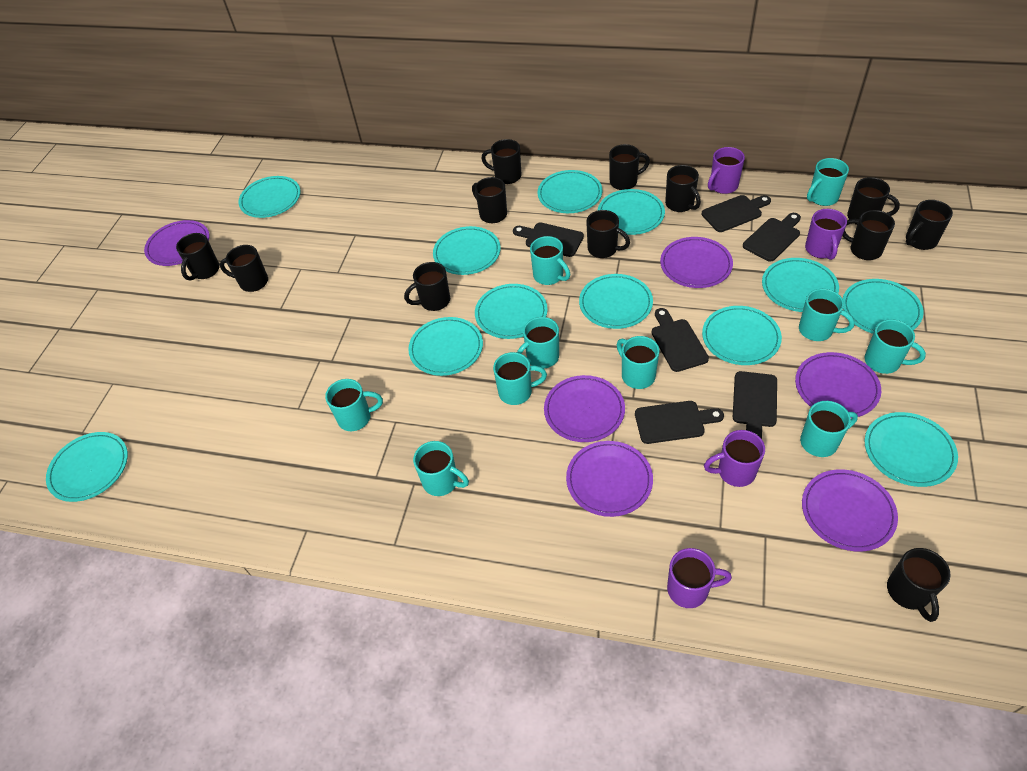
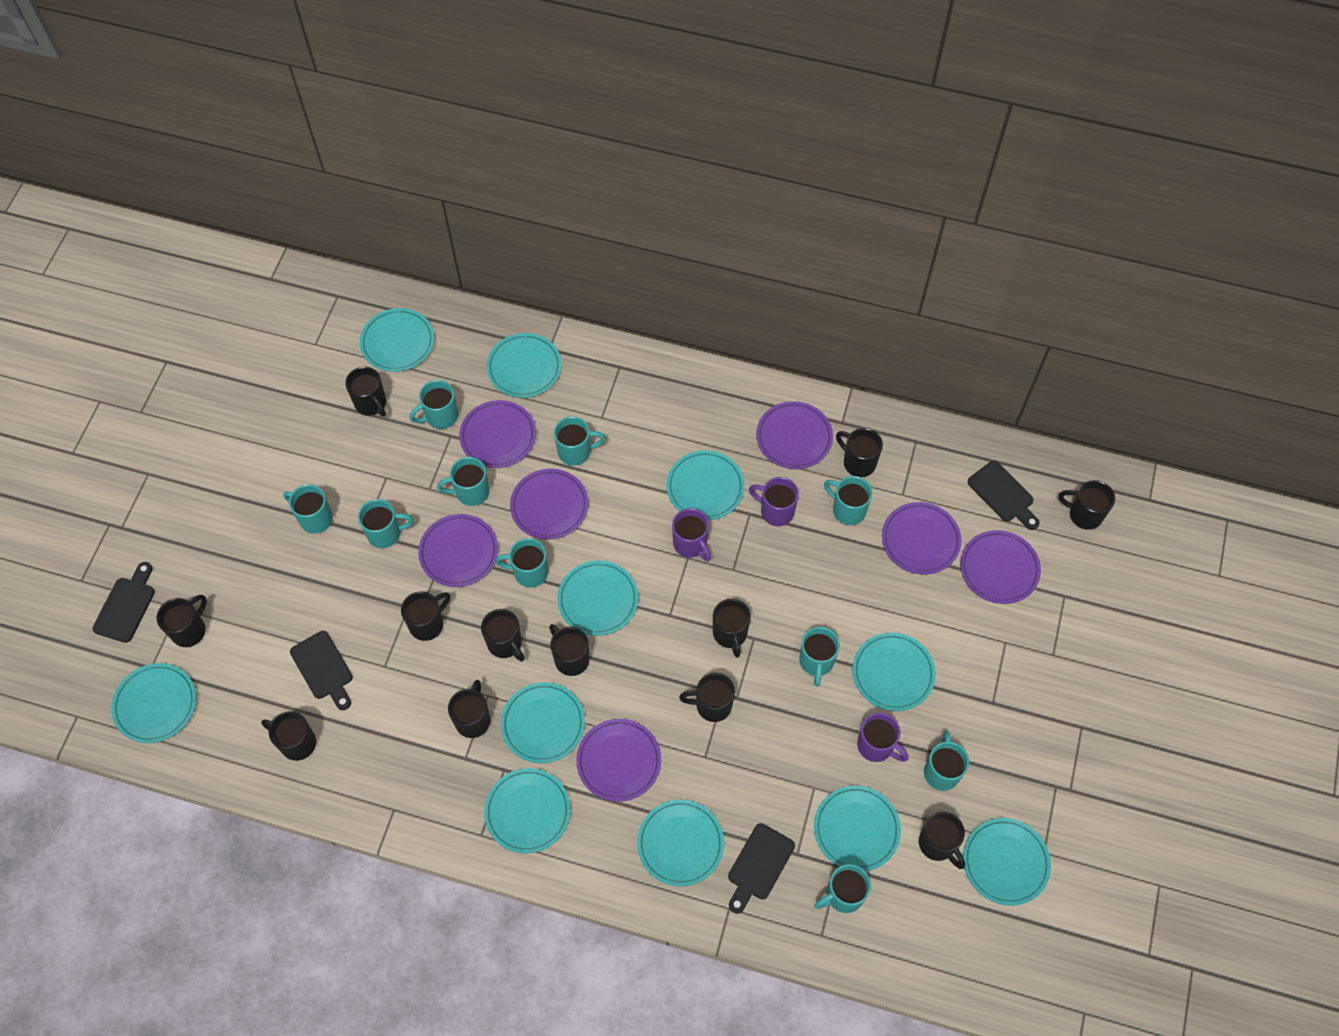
black cutting board: [513,222,584,257] [635,401,724,444] [651,308,709,372] [702,195,771,232] [733,371,777,439] [743,213,801,262] = 6 -> [93,562,155,643] [290,631,353,710] [728,823,795,914] [968,461,1040,530] = 4
purple mug: [667,548,732,608] [704,430,765,487] [708,147,745,194] [805,209,847,260] = 4 -> [672,508,711,561] [749,477,799,526] [857,713,909,762] = 3
purple plate: [144,220,209,266] [544,375,625,442] [566,441,653,517] [660,237,733,288] [795,352,881,418] [802,469,898,551] = 6 -> [418,514,498,587] [459,400,536,468] [510,469,589,540] [576,719,661,802] [756,401,833,469] [882,502,961,575] [960,530,1041,604] = 7
turquoise plate: [46,432,128,502] [238,176,301,218] [408,317,483,376] [433,226,501,275] [475,284,548,339] [538,170,602,213] [579,274,653,329] [598,189,665,235] [702,306,782,365] [762,258,839,312] [843,279,924,334] [864,412,958,487] = 12 -> [111,663,196,743] [360,308,434,372] [484,768,571,854] [486,333,562,398] [501,682,585,763] [557,561,638,636] [637,800,724,887] [667,450,744,520] [814,785,901,871] [853,633,936,711] [963,818,1051,906] = 11

